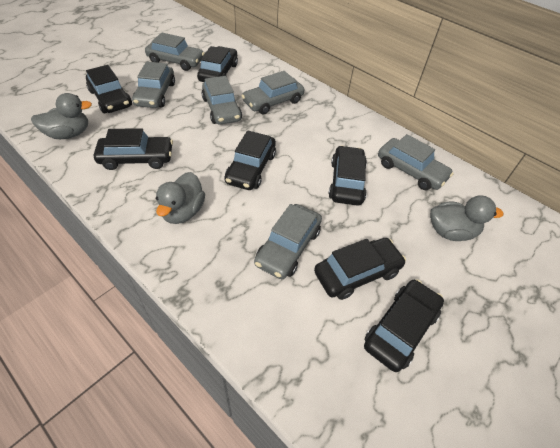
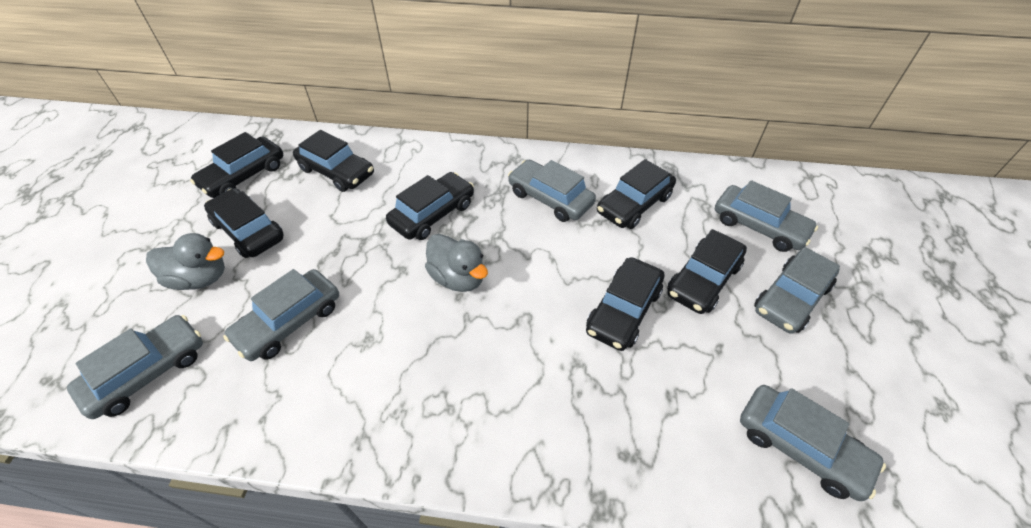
grey duck: [31,93,92,139] [156,172,205,224] [430,196,503,241] = 3 -> [146,233,225,290] [425,234,488,292] = 2

